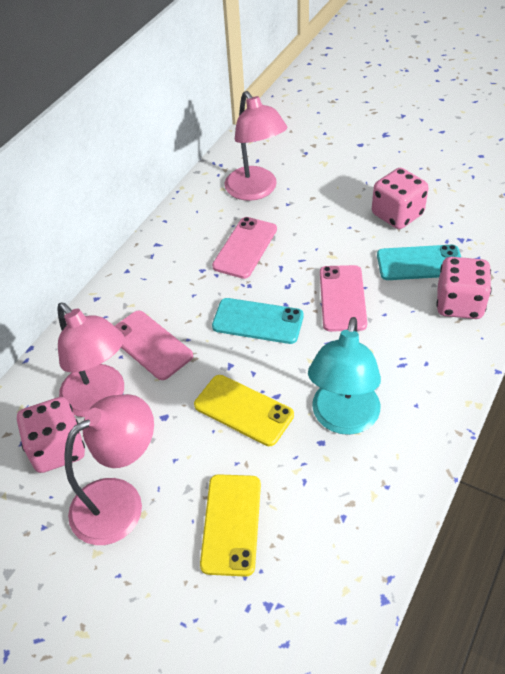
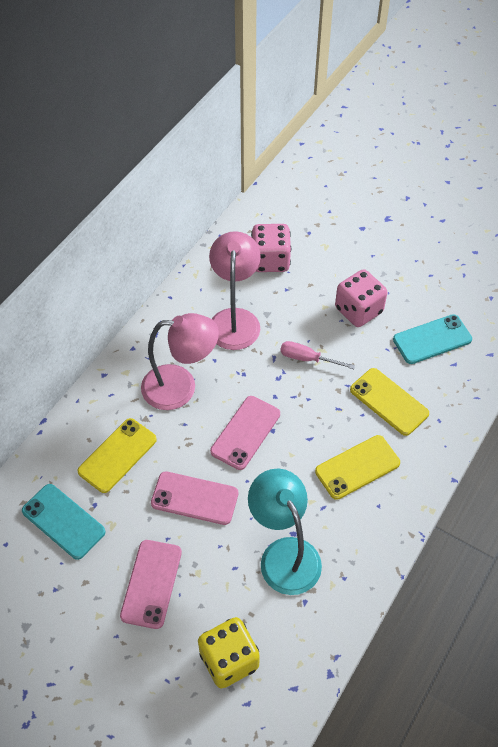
pink dice: [17,397,85,473] [372,168,429,229] [436,257,492,319] = 3 -> [251,224,291,272] [335,269,387,327] = 2
pink lamp: [57,302,124,417] [64,394,154,545] [225,91,287,201] = 3 -> [141,313,219,410] [209,231,261,350] = 2
pink screwdriver: none = 0 -> [280,341,355,369] = 1
yellow dice: none = 0 -> [198,617,260,688] = 1
yellow phone: [194,375,294,446] [200,474,261,577] = 2 -> [77,418,157,493] [315,435,400,500] [350,368,429,436] = 3

